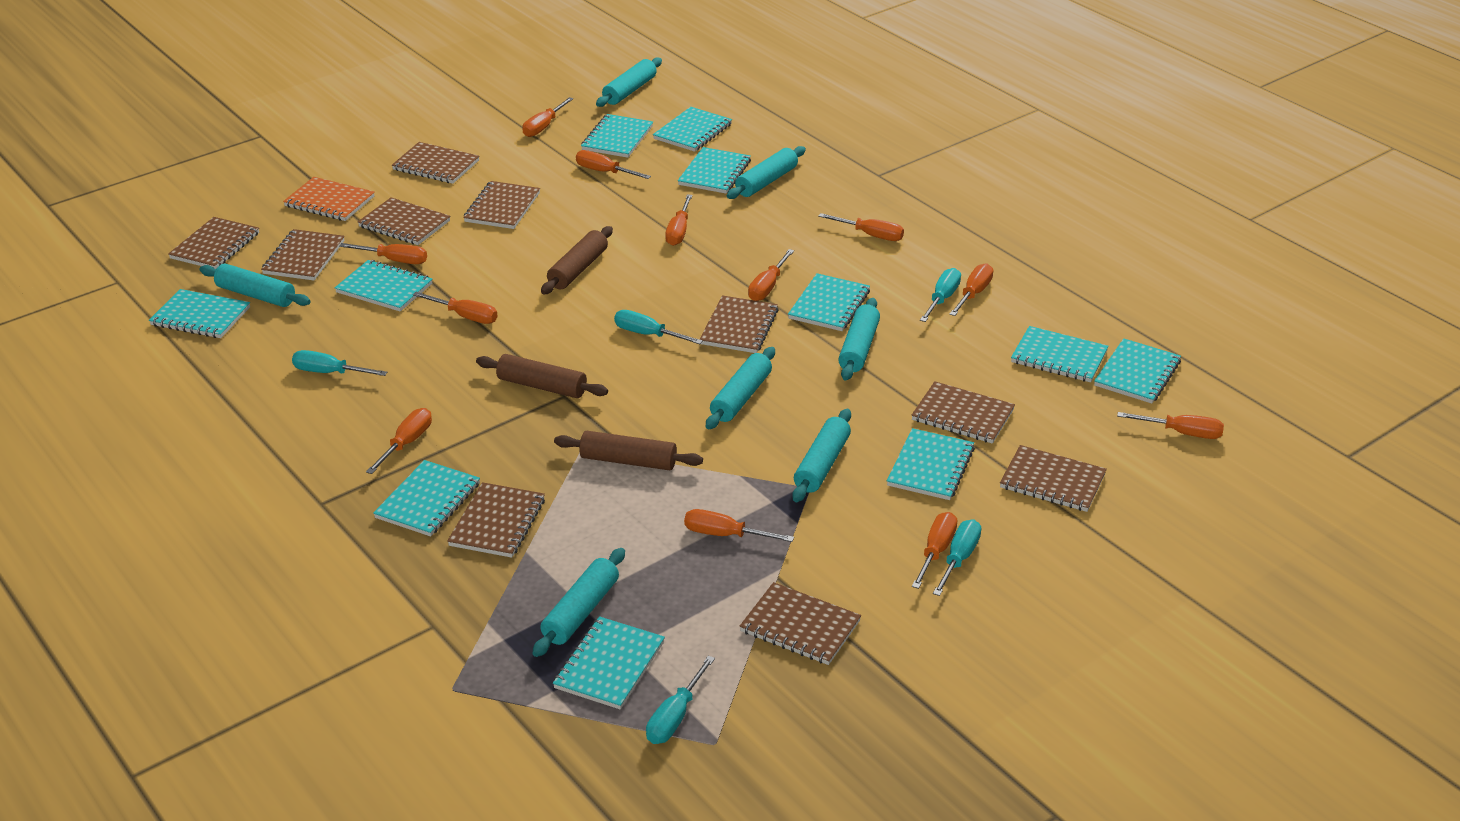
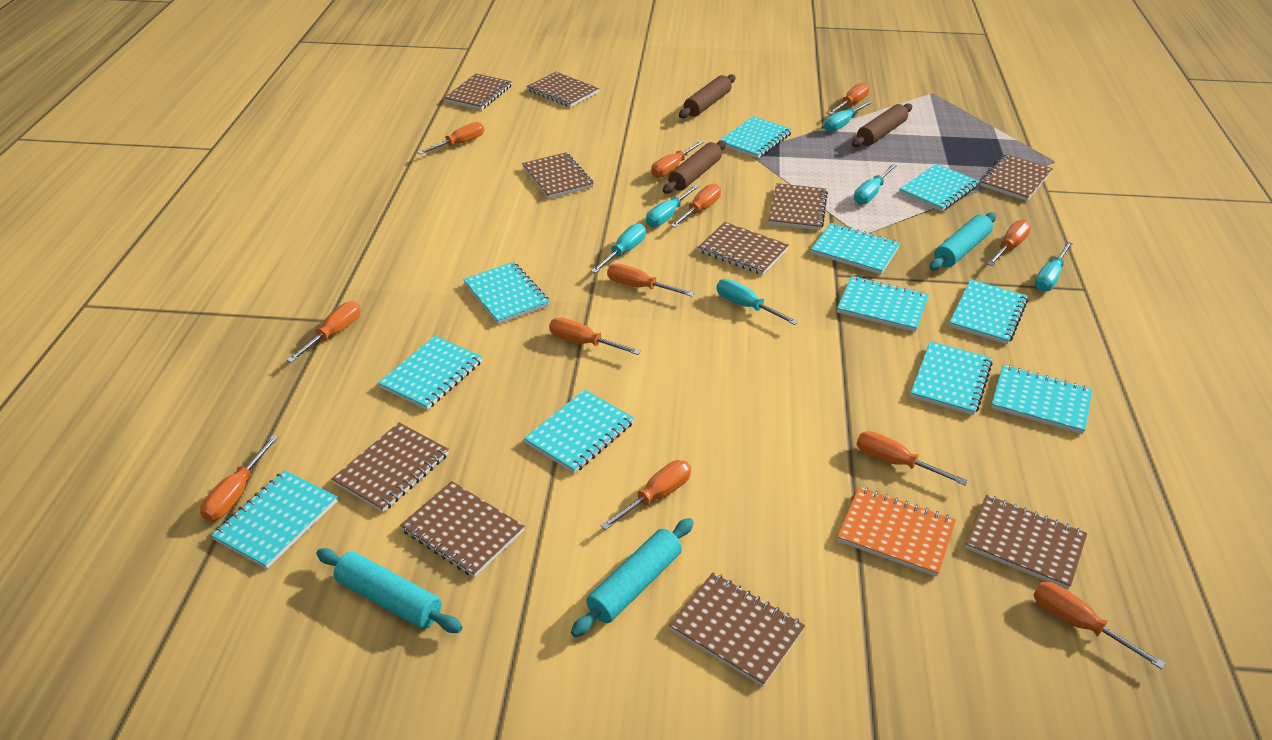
turquoise rolling pin: [199,264,311,307] [533,548,625,657] [596,58,662,107] [706,347,775,429] [727,146,806,199] [792,409,851,502] [838,298,880,381] = 7 -> [316,548,462,633] [571,518,694,637] [929,212,996,271] = 3
turquoise screwdriver: [292,350,387,376] [614,310,703,344] [646,656,715,744] [920,268,961,322] [933,519,981,596] = 5 -> [591,224,646,273] [646,184,699,227] [717,279,798,325] [824,101,872,132] [854,164,897,205] [1034,242,1073,292] = 6

